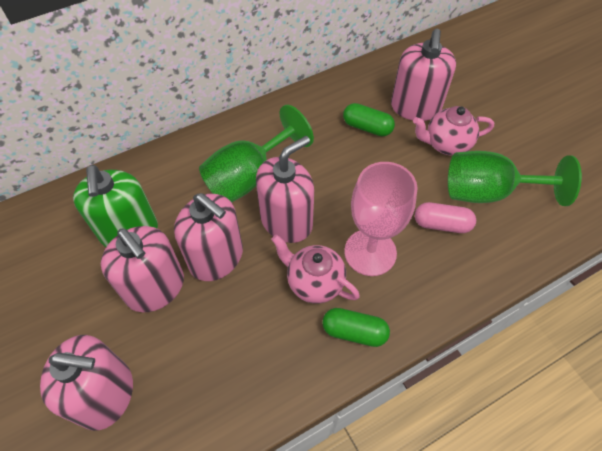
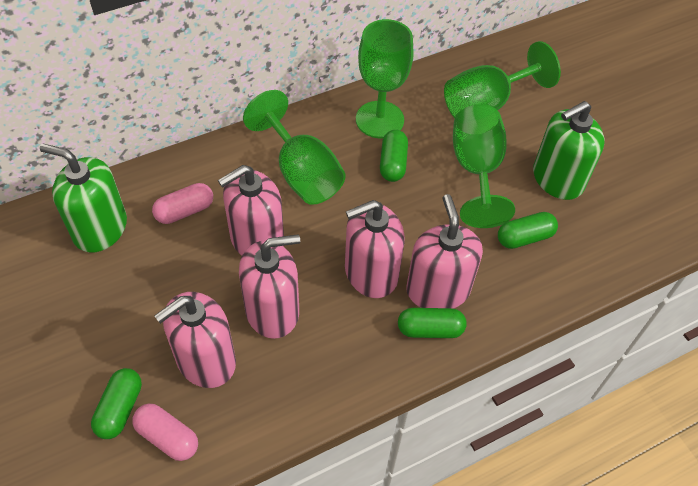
green capsule: [322,308,390,347] [343,103,395,136] = 2 -> [91,368,142,439] [380,130,408,182] [398,308,467,338] [498,212,558,249] = 4
green goblet: [199,105,314,203] [448,151,582,206] = 2 -> [243,90,346,205] [356,19,413,138] [444,41,561,118] [453,104,515,228] = 4
green soap dispenser: [73,165,158,247] = 1 -> [40,144,127,253] [533,101,605,200] = 2
pink capsule: [415,202,476,233] = 1 -> [132,404,198,461] [152,183,213,224] = 2
pink goblet: [344,162,418,276] = 1 -> none = 0
pink teapot: [271,235,360,304] [413,106,494,156] = 2 -> none = 0

